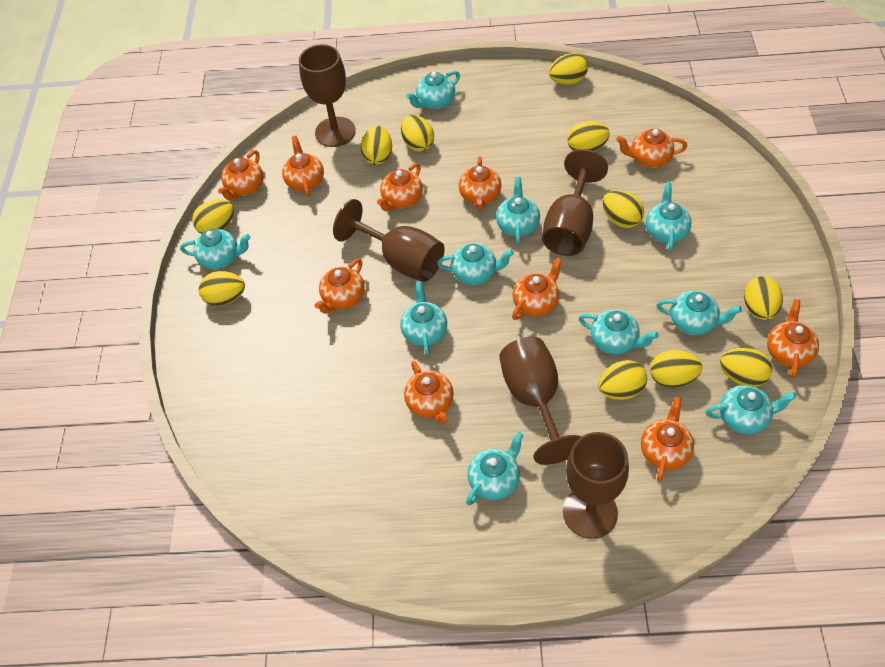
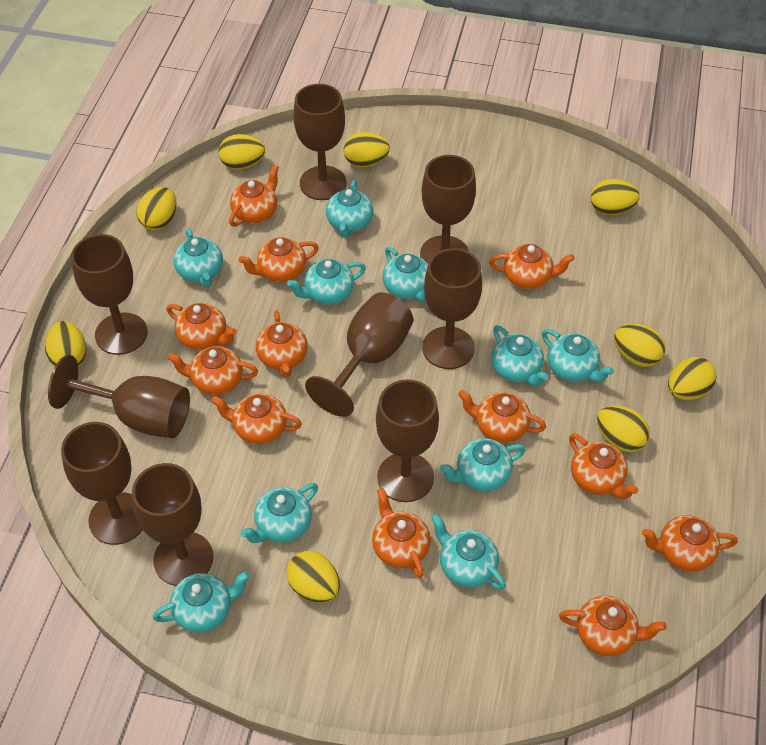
brown goblet: [299,44,356,147] [333,199,445,282] [499,337,581,465] [542,149,608,256] [563,432,629,539] = 5 -> [48,355,190,438] [61,422,142,545] [71,234,148,355] [132,463,213,586] [294,84,346,200] [305,292,413,417] [376,379,439,502] [420,155,476,263] [422,248,482,369] = 9
orange teapot: [218,150,263,200] [282,136,324,197] [315,258,365,314] [377,163,423,212] [404,361,454,424] [459,156,501,210] [512,258,562,320] [616,129,687,168] [641,397,694,481] [767,299,819,378] = 10 -> [166,303,237,350] [167,346,258,395] [211,393,302,444] [229,164,279,227] [238,237,319,282] [256,310,308,378] [372,488,431,578] [458,390,546,443] [489,244,575,289] [559,596,666,656] [569,433,638,499] [642,515,738,572] = 12
yellow egg: [192,199,234,234] [199,271,245,306] [361,126,392,165] [401,115,434,152] [549,53,588,85] [567,121,610,152] [598,360,647,400] [602,190,644,228] [650,350,702,388] [720,348,772,387] [744,276,783,320] = 11 -> [45,321,87,366] [136,187,176,230] [219,134,265,170] [286,551,340,603] [344,132,390,167] [591,179,640,215] [597,405,650,452] [614,324,665,367] [668,357,717,400] = 9

